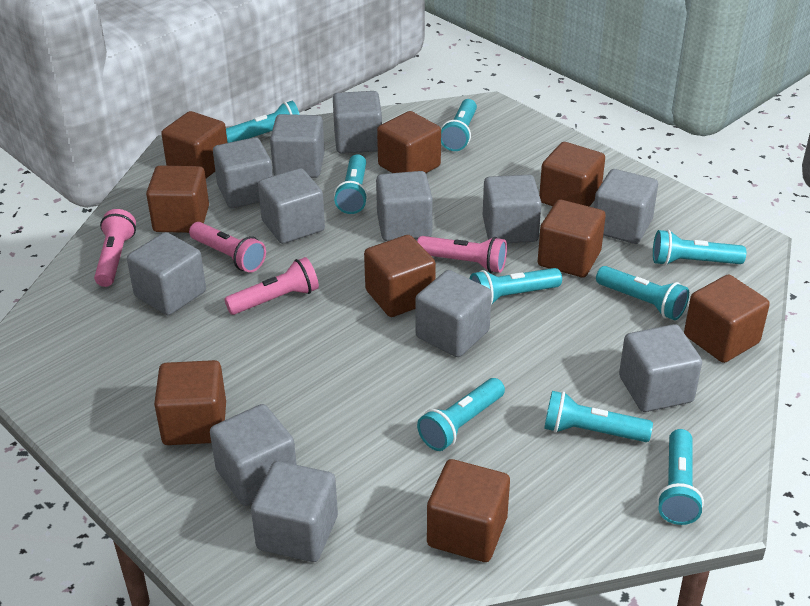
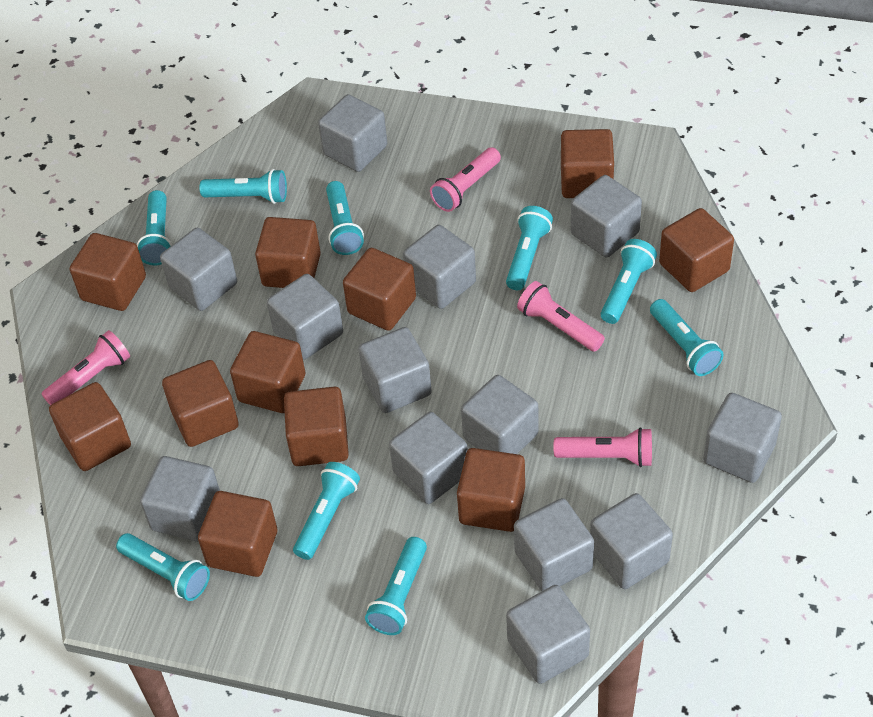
brown cube: [146,166,209,233] [154,360,226,445] [161,111,228,178] [364,235,436,317] [377,111,441,173] [427,459,510,562] [538,200,606,277] [539,142,605,206] [684,275,770,363] = 9 -> [49,382,131,471] [70,233,146,311] [162,360,239,447] [198,491,277,577] [230,331,305,413] [255,217,321,288] [284,386,349,466] [343,248,416,331] [457,448,525,532] [561,129,614,198] [659,208,734,292] = 11
grey cube: [127,232,206,315] [210,404,297,506] [213,137,273,208] [251,461,338,562] [258,168,325,244] [270,114,325,178] [333,91,382,154] [376,171,433,241] [415,270,492,357] [483,175,542,243] [594,169,658,244] [619,324,702,412] = 12 -> [140,456,220,542] [160,228,237,311] [267,274,343,360] [318,94,387,172] [358,327,432,413] [389,412,468,504] [403,225,476,309] [461,375,538,454] [506,585,590,684] [514,498,594,592] [571,175,642,258] [590,493,673,589] [703,393,782,483] = 13

